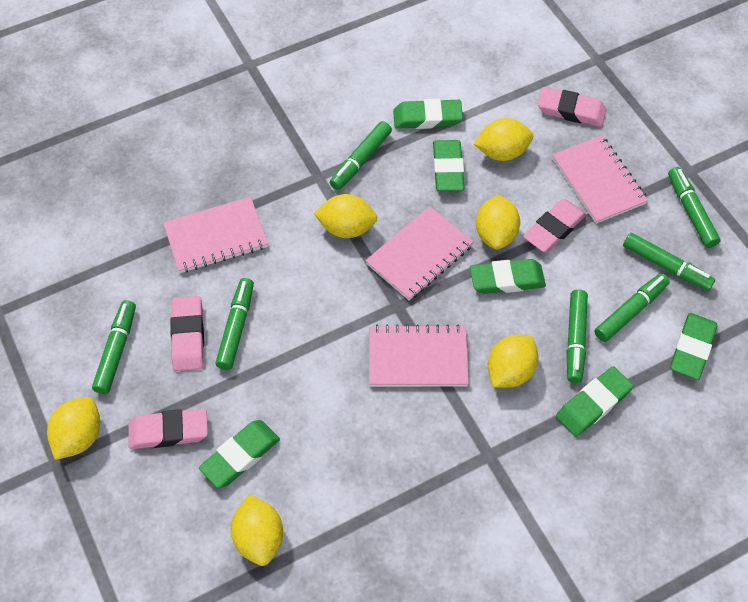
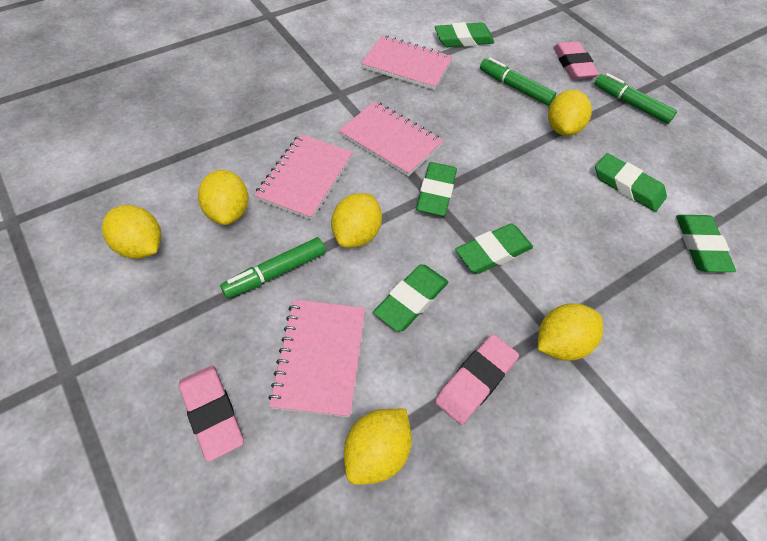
green marker: [92,300,136,394] [215,278,254,370] [329,121,392,190] [566,290,588,383] [594,273,670,342] [623,233,715,291] [668,167,721,248] = 7 -> [220,237,326,299] [480,57,556,106] [595,73,677,124] = 3
pink eraser: [129,408,208,449] [170,296,204,371] [523,199,586,253] [538,87,606,127] = 4 -> [179,366,244,462] [435,334,519,425] [553,41,599,80] = 3

